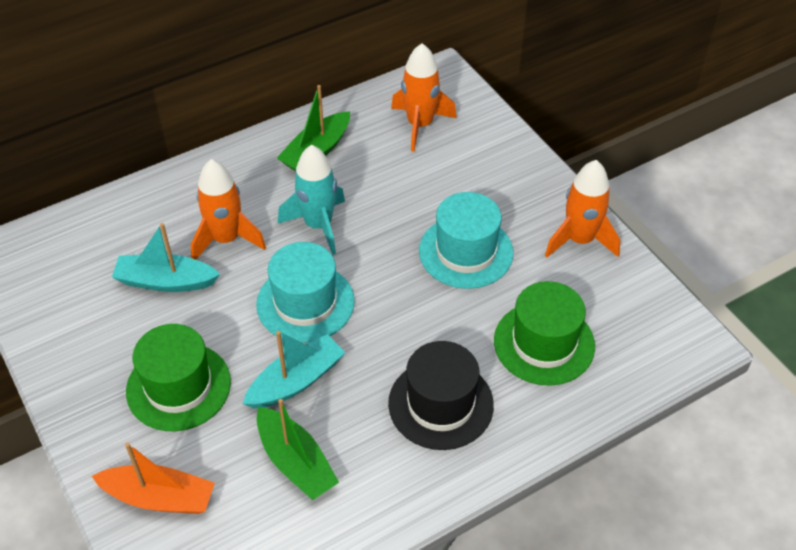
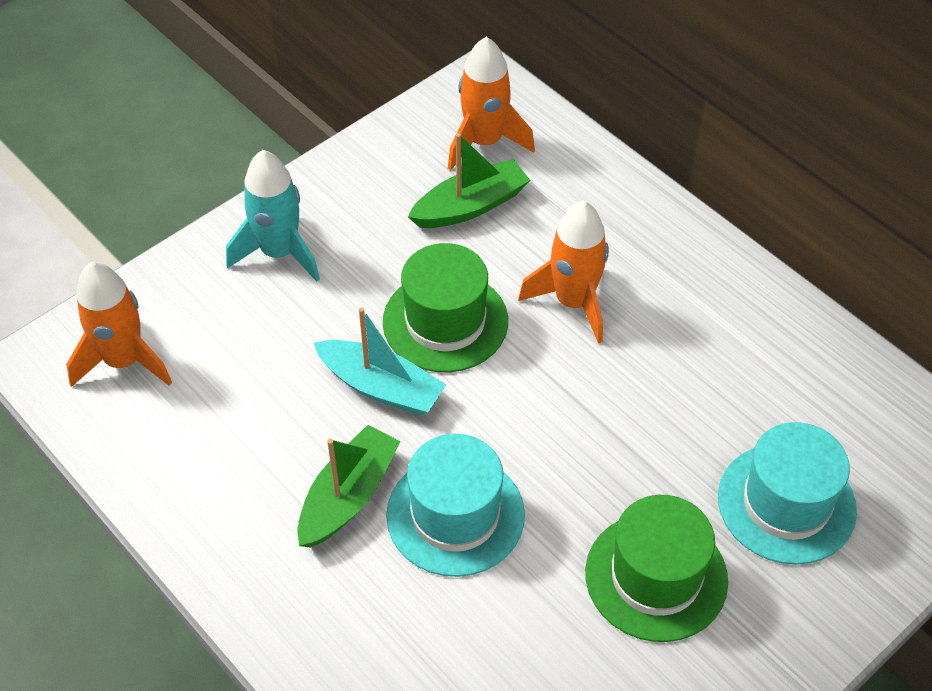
black hat: [388,341,494,450] = 1 -> none = 0
orange boat: [92,443,215,514] = 1 -> none = 0
turquoise boat: [112,223,220,292] [243,331,345,409] = 2 -> [313,307,446,415] = 1

